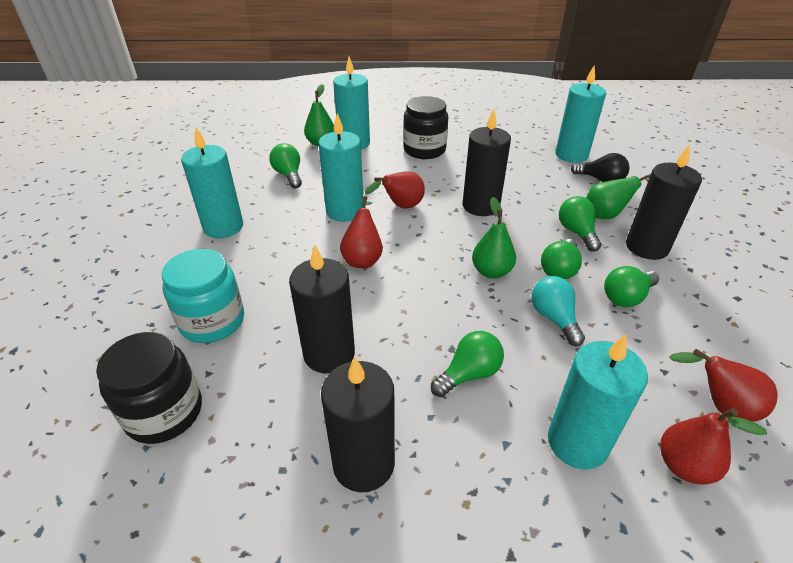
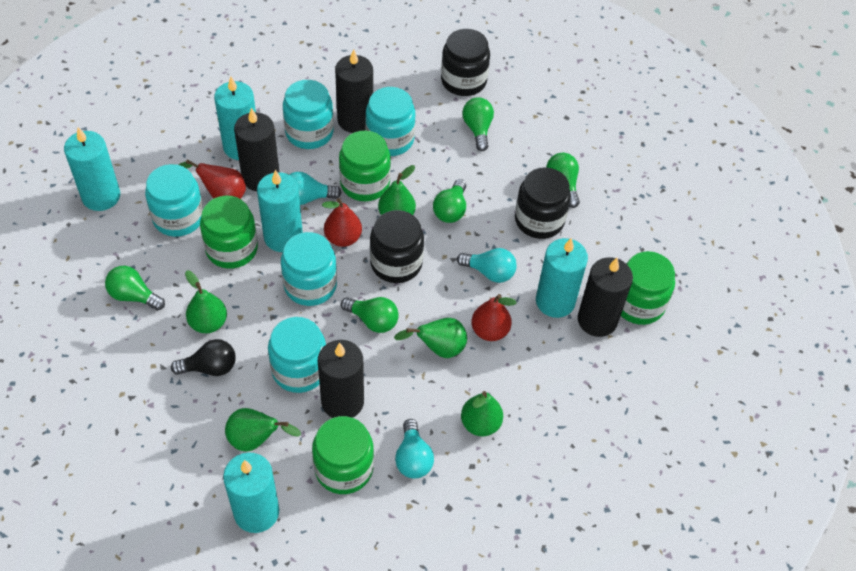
black jar: [96,332,202,444] [403,96,448,159] = 2 -> [370,210,424,283] [441,29,490,96] [515,167,571,239] = 3
green jar: none = 0 -> [200,196,258,269] [312,416,374,494] [339,131,391,201] [621,251,675,325] = 4
green pear: [304,84,335,146] [472,197,516,278] [586,174,651,219] = 3 -> [185,270,227,333] [225,408,301,452] [378,165,416,215] [394,318,467,358] [461,391,503,436] = 5
red pear: [340,196,383,268] [365,171,425,208] [660,408,767,485] [669,349,778,422] = 4 -> [179,160,246,199] [322,198,362,247] [471,294,517,341] = 3
turquoise jar: [162,249,244,343] = 1 -> [145,164,203,237] [268,317,326,393] [281,232,337,306] [283,80,334,149] [365,87,415,156] = 5
turquoise light bulb: [531,276,585,346] = 1 -> [289,172,342,205] [395,419,434,478] [457,248,517,283] = 3

